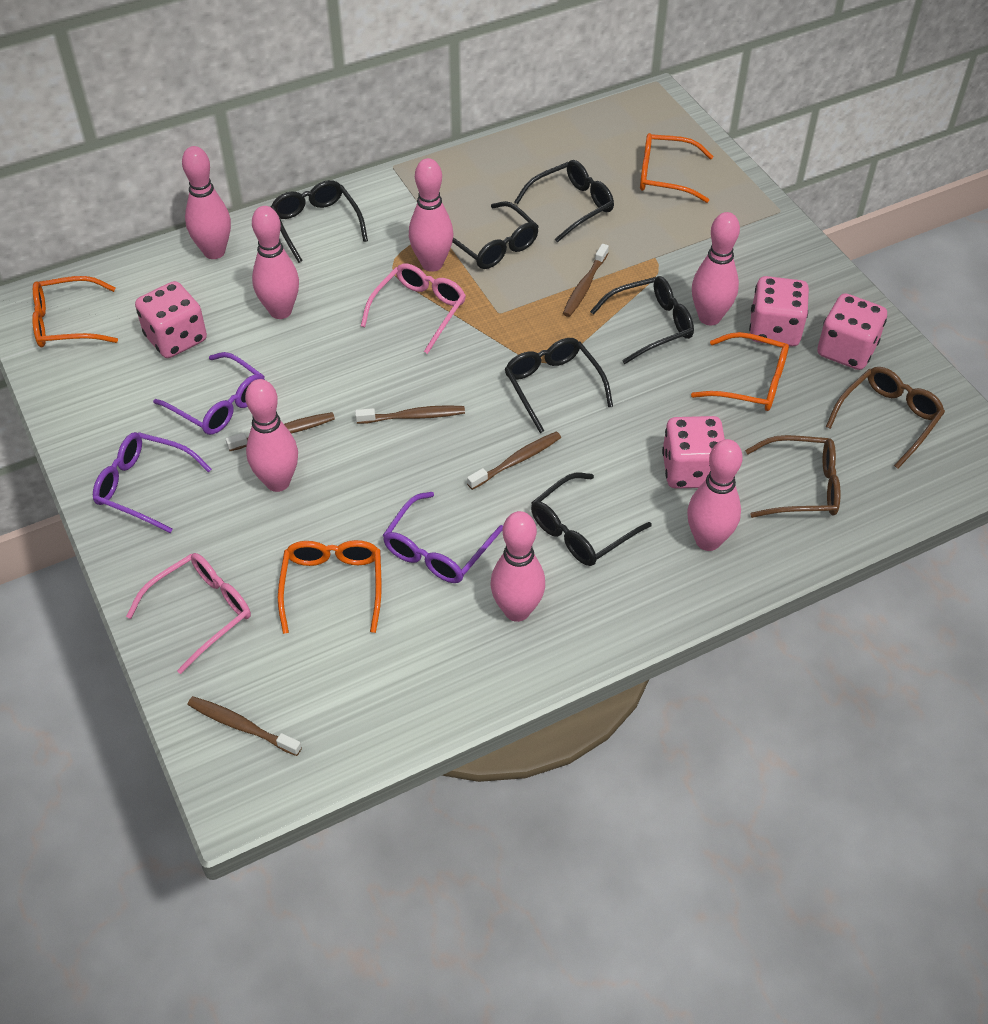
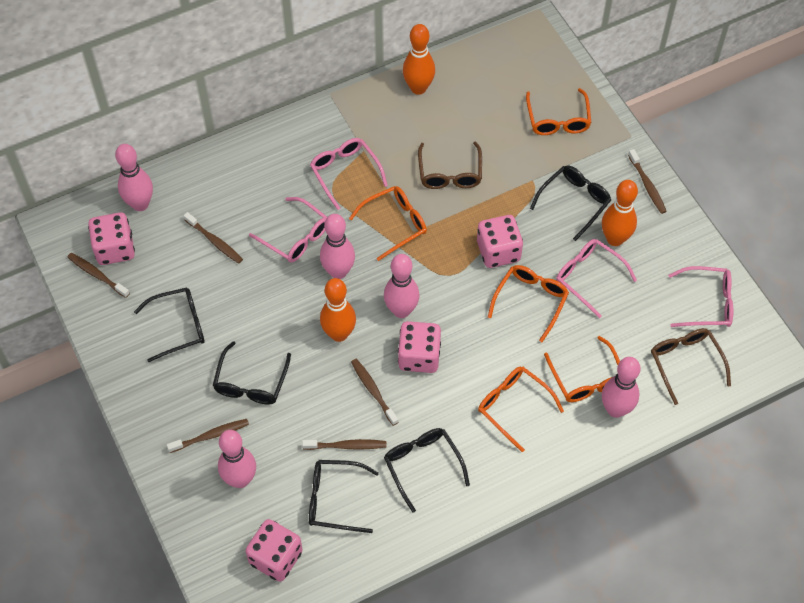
black glasses: [271,180,368,263] [452,201,539,269] [504,338,613,433] [514,160,614,243] [531,473,652,566] [590,276,694,364] = 6 -> [134,287,205,362] [213,341,291,405] [309,460,379,533] [384,428,470,513] [530,165,611,241] = 5
brown toothbrush: [187,696,302,756] [226,412,335,451] [355,405,465,424] [467,432,561,490] [563,244,609,317] = 5 -> [68,253,130,298] [167,419,249,453] [184,212,243,264] [302,439,386,450] [351,359,398,426] [628,149,667,214] = 6
orange bowling pin: none = 0 -> [320,278,356,342] [403,24,435,95] [602,180,638,246] = 3
orange glasses: [32,276,118,347] [278,540,382,634] [640,133,714,203] [691,332,789,411] = 4 -> [349,186,427,261] [478,367,564,452] [488,265,569,342] [526,88,591,135] [544,336,620,402] = 5
pink bowling pin: [182,146,231,259] [245,379,298,492] [252,206,299,319] [409,158,453,272] [491,511,545,622] [687,439,743,551] [692,212,740,326] = 7 -> [115,144,153,211] [218,430,256,488] [320,214,355,279] [384,254,419,318] [602,357,641,418] = 5
pink glasses: [126,553,251,674] [361,263,466,354] = 2 -> [249,197,327,263] [310,138,388,210] [556,239,637,318] [669,266,733,327] = 4
purple glasses: [93,432,212,533] [153,352,265,435] [383,492,503,583] = 3 -> none = 0

